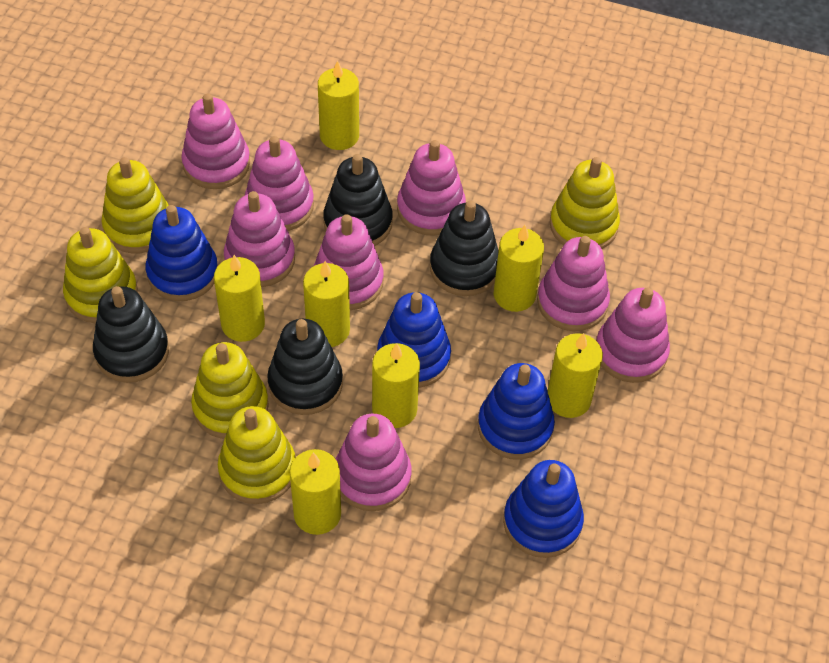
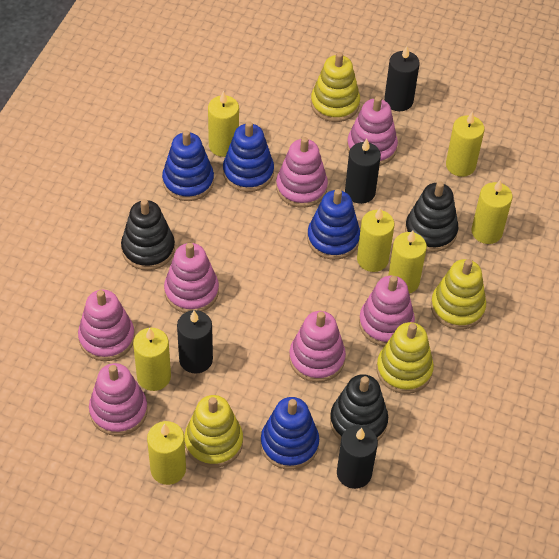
black candle: none = 0 -> [177,310,213,374] [337,425,378,489] [345,139,381,204] [384,46,420,111] = 4
black stacking toy: [93,286,169,383] [267,319,343,415] [323,154,393,246] [430,201,499,296] = 4 -> [121,199,175,270] [330,374,388,440] [405,181,458,252] = 3
pink stacking toy: [182,94,250,189] [224,191,295,287] [245,136,314,231] [314,214,384,310] [336,414,412,511] [397,140,466,236] [537,236,610,331] [596,287,670,383] = 8 -> [78,290,135,361] [89,363,147,436] [164,243,219,313] [276,137,328,208] [289,311,346,382] [347,96,398,166] [359,276,415,346] = 7
yellow stacking toy: [63,227,138,323] [102,157,169,254] [191,342,269,439] [218,406,296,504] [550,157,620,249] = 5 -> [184,395,243,468] [311,52,360,122] [377,322,434,394] [431,259,486,330] = 4

